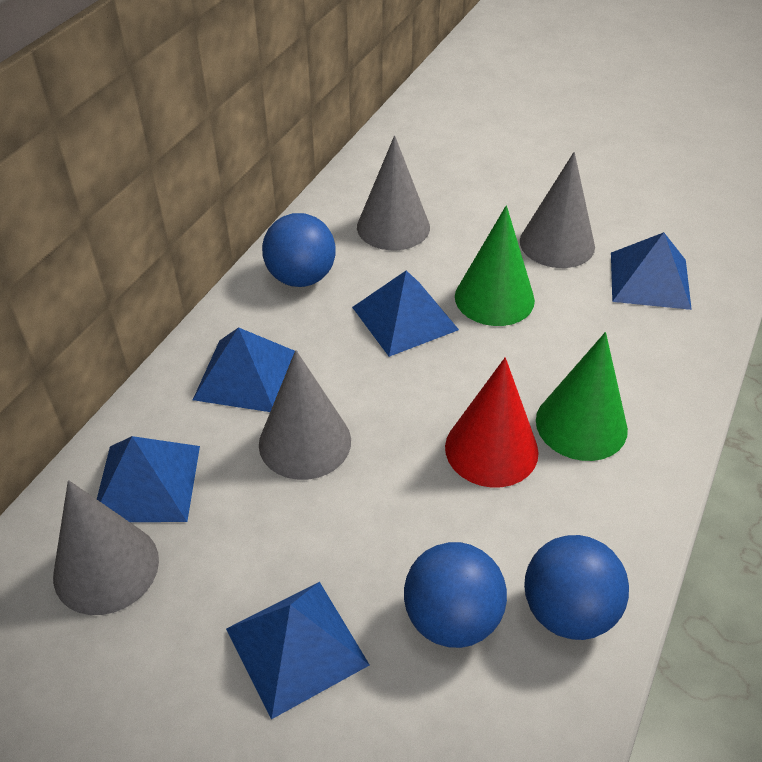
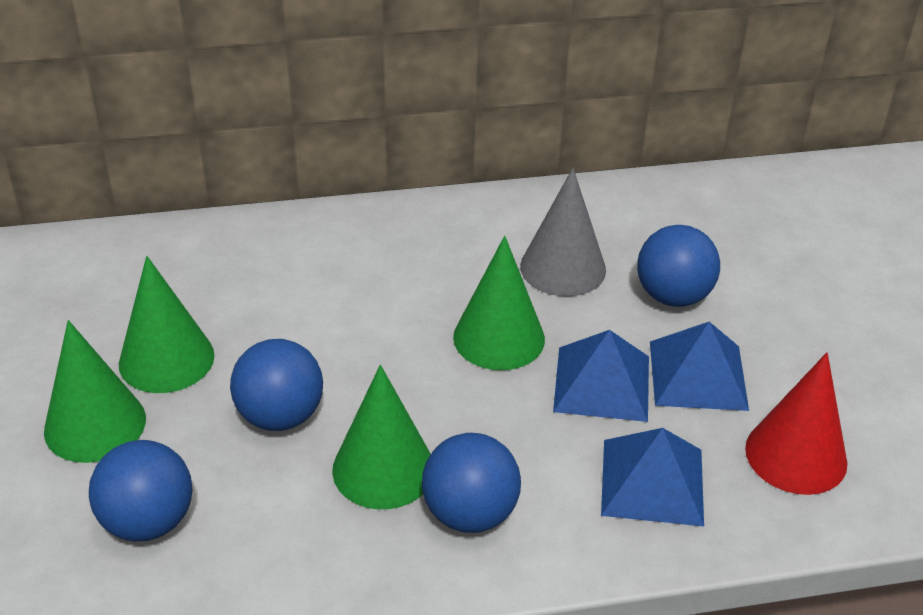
blue ball: [262,213,336,287] [404,542,507,648] [524,535,629,640] = 3 -> [89,440,193,541] [230,339,323,431] [422,433,521,533] [637,225,720,307] = 4
blue pyramid: [97,436,200,522] [193,327,295,412] [226,582,369,719] [352,270,459,357] [611,232,692,310] = 5 -> [553,330,649,422] [601,428,704,527] [650,322,749,411] = 3
green cone: [455,205,535,326] [536,332,628,461] = 2 -> [44,320,146,463] [119,256,215,393] [332,365,431,509] [453,236,545,370] = 4
grey cone: [53,480,159,615] [259,350,351,480] [357,135,430,250] [520,152,595,268] = 4 -> [520,168,606,296] = 1

